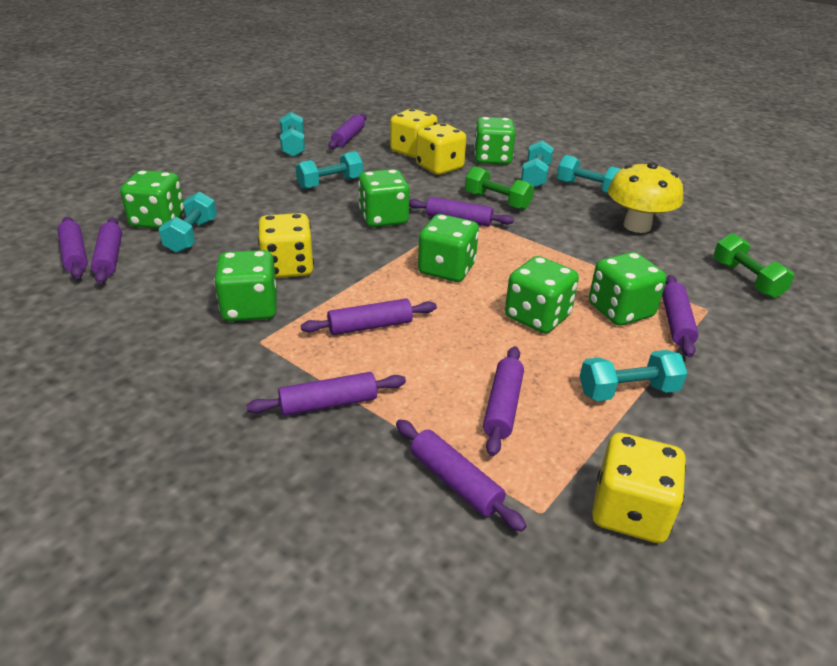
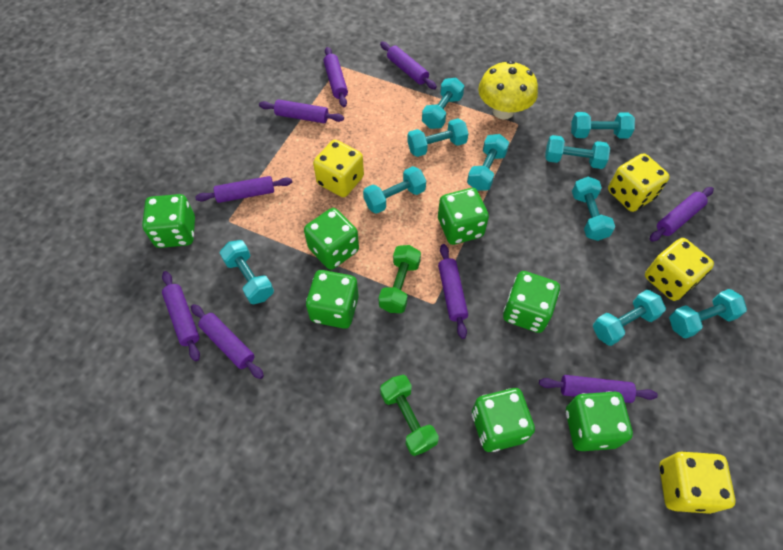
turquoise dumbbell: [159,192,217,253] [280,112,305,157] [295,151,363,189] [521,140,554,188] [557,155,621,194] [580,350,687,401] = 6 -> [220,240,274,304] [363,166,426,214] [407,119,469,157] [422,78,464,129] [467,134,509,191] [545,135,610,169] [571,112,635,139] [572,177,615,241] [593,290,666,346] [669,289,747,339] = 10

